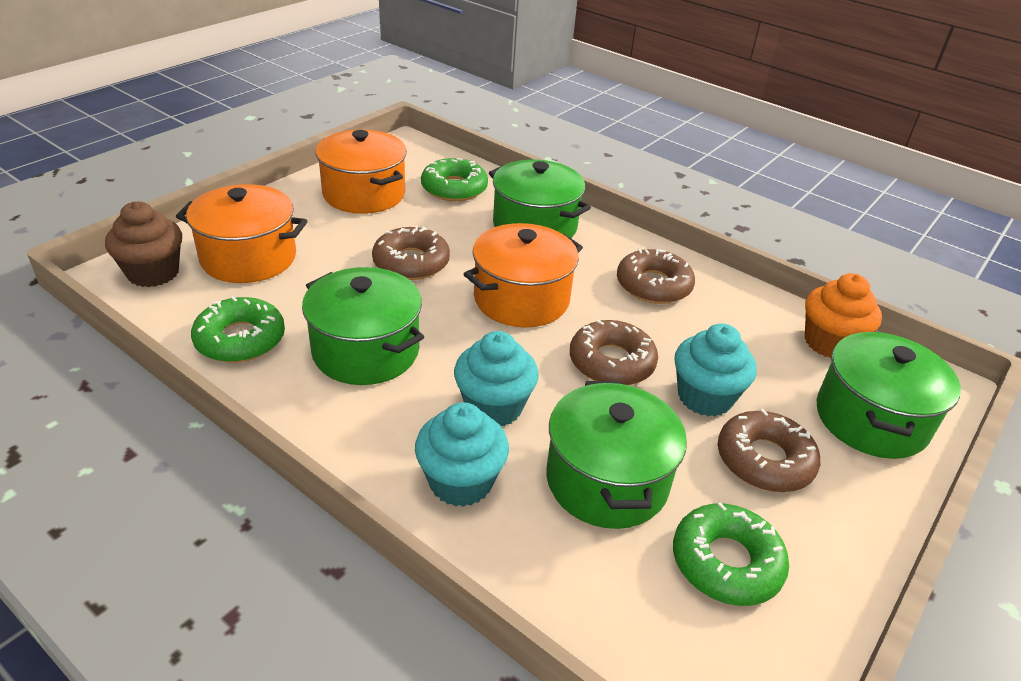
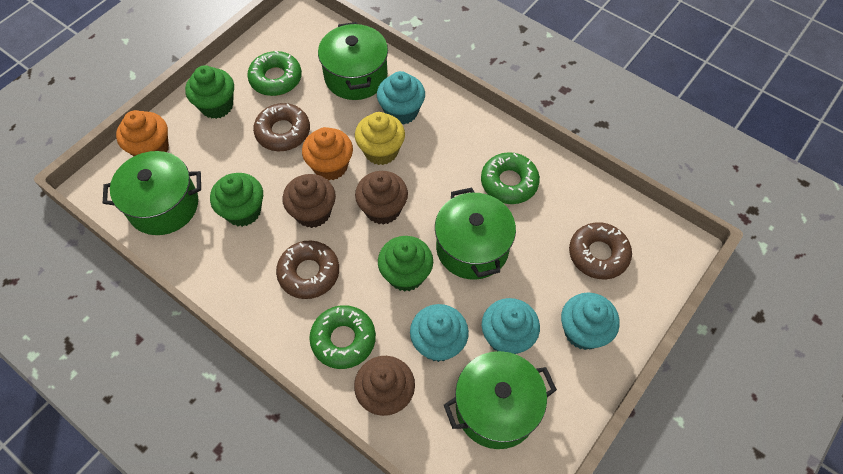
brown cupcake: [105,201,182,287] = 1 -> [282,174,336,228] [354,356,415,416] [355,171,408,225] = 3
brown donut: [372,226,450,280] [570,320,658,385] [617,249,695,304] [718,409,820,492] = 4 -> [253,103,310,151] [276,241,339,299] [569,222,632,279] = 3
green cupcake: none = 0 -> [185,65,234,119] [210,173,263,227] [378,236,433,292] = 3
orange cupcake: [805,273,882,358] = 1 -> [116,110,169,156] [302,127,353,180] = 2
orange pot: [176,184,307,283] [316,130,407,214] [464,223,583,327] = 3 -> none = 0
turquoise cupcake: [415,402,509,507] [454,331,539,426] [674,323,757,416] = 3 -> [377,71,425,125] [410,304,469,362] [482,298,540,354] [561,293,620,350] = 4
yellow cupcake: none = 0 -> [355,112,405,165] = 1

